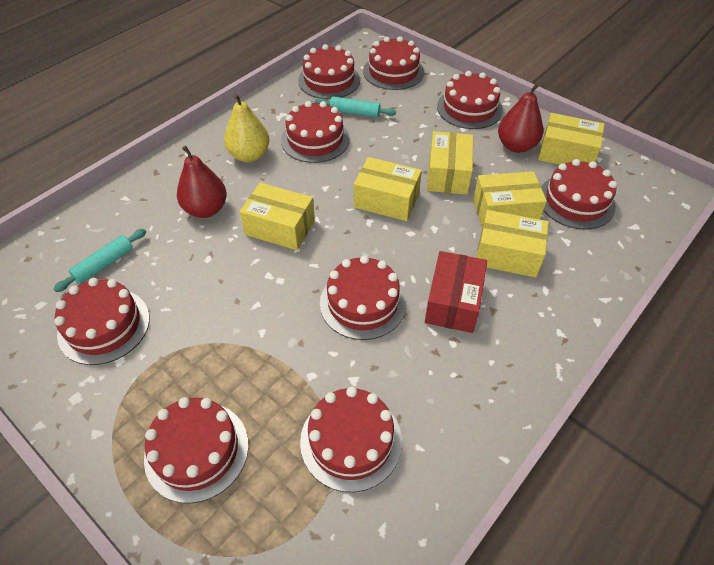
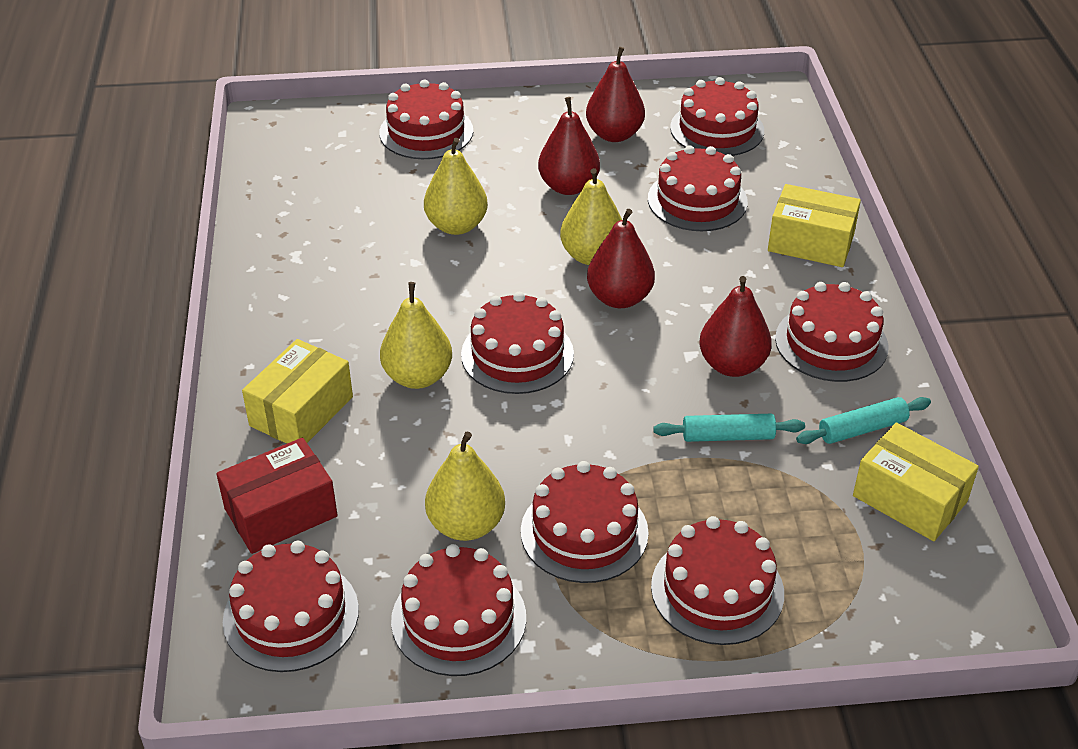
red pear: [177,146,227,218] [498,83,543,153] = 2 -> [538,97,600,195] [586,47,645,142] [587,209,655,308] [699,276,772,377] = 4
yellow box: [240,183,315,250] [354,157,422,221] [427,131,473,195] [473,171,547,227] [476,210,549,277] [538,113,605,165] = 6 -> [242,339,353,444] [768,184,861,267] [853,423,979,541] = 3
yellow pear: [224,93,269,162] = 1 -> [380,282,452,389] [424,138,488,235] [425,431,505,541] [560,168,622,265] = 4

